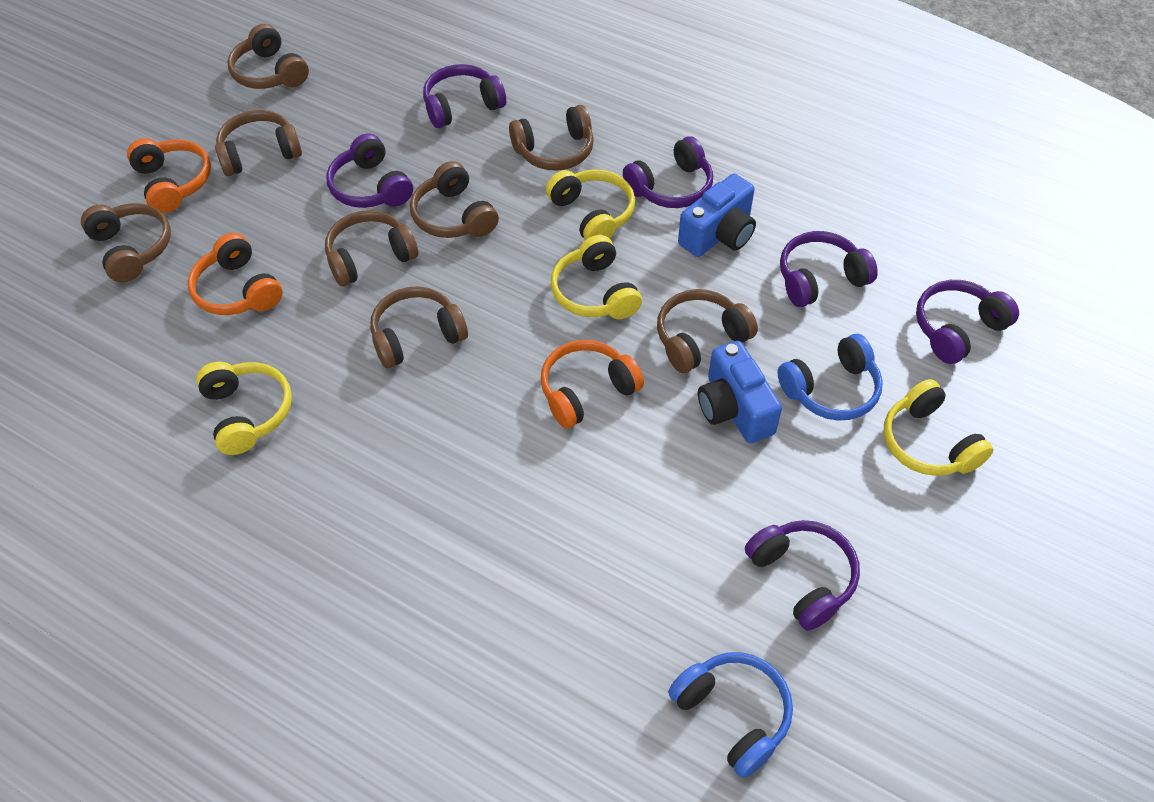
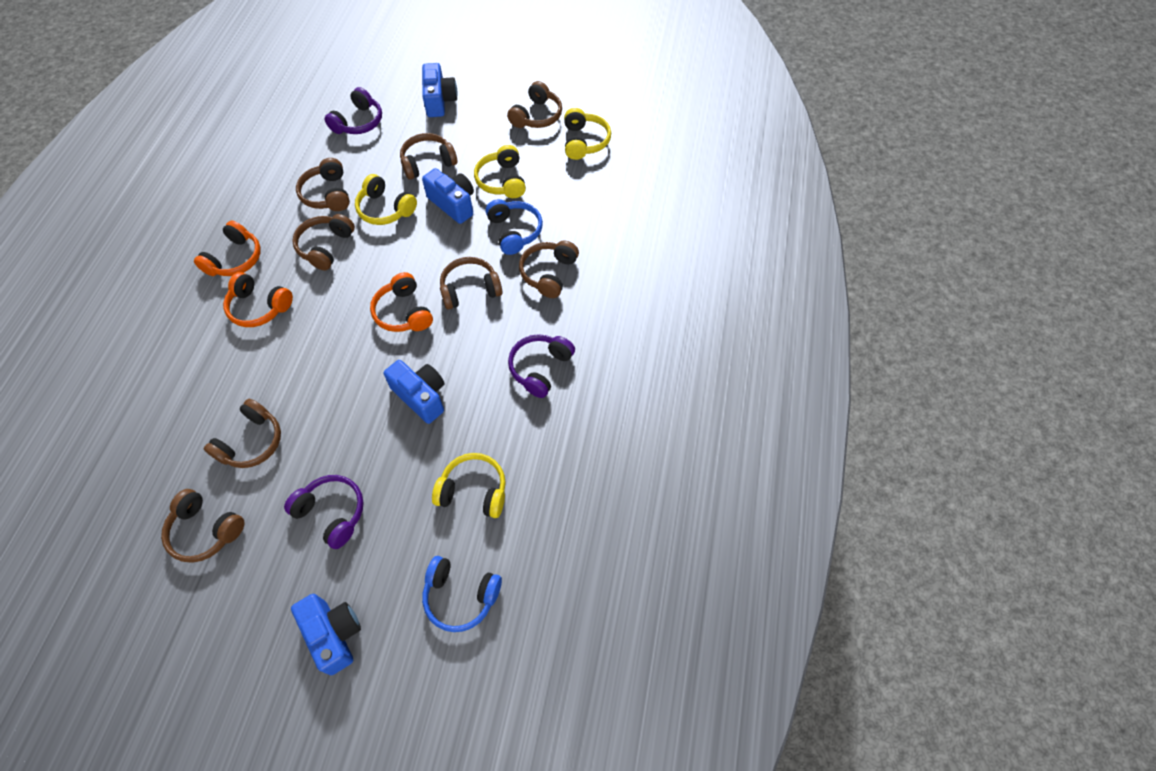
blue camera: [678,173,756,257] [698,341,782,443] = 2 -> [291,594,361,675] [383,360,445,424] [422,63,458,117] [422,168,474,224] = 4
purple headphones: [326,133,413,208] [423,64,506,128] [623,136,713,208] [745,520,860,631] [780,231,878,307] [916,280,1019,364] = 6 -> [284,475,364,549] [325,87,382,134] [508,334,575,398] = 3

